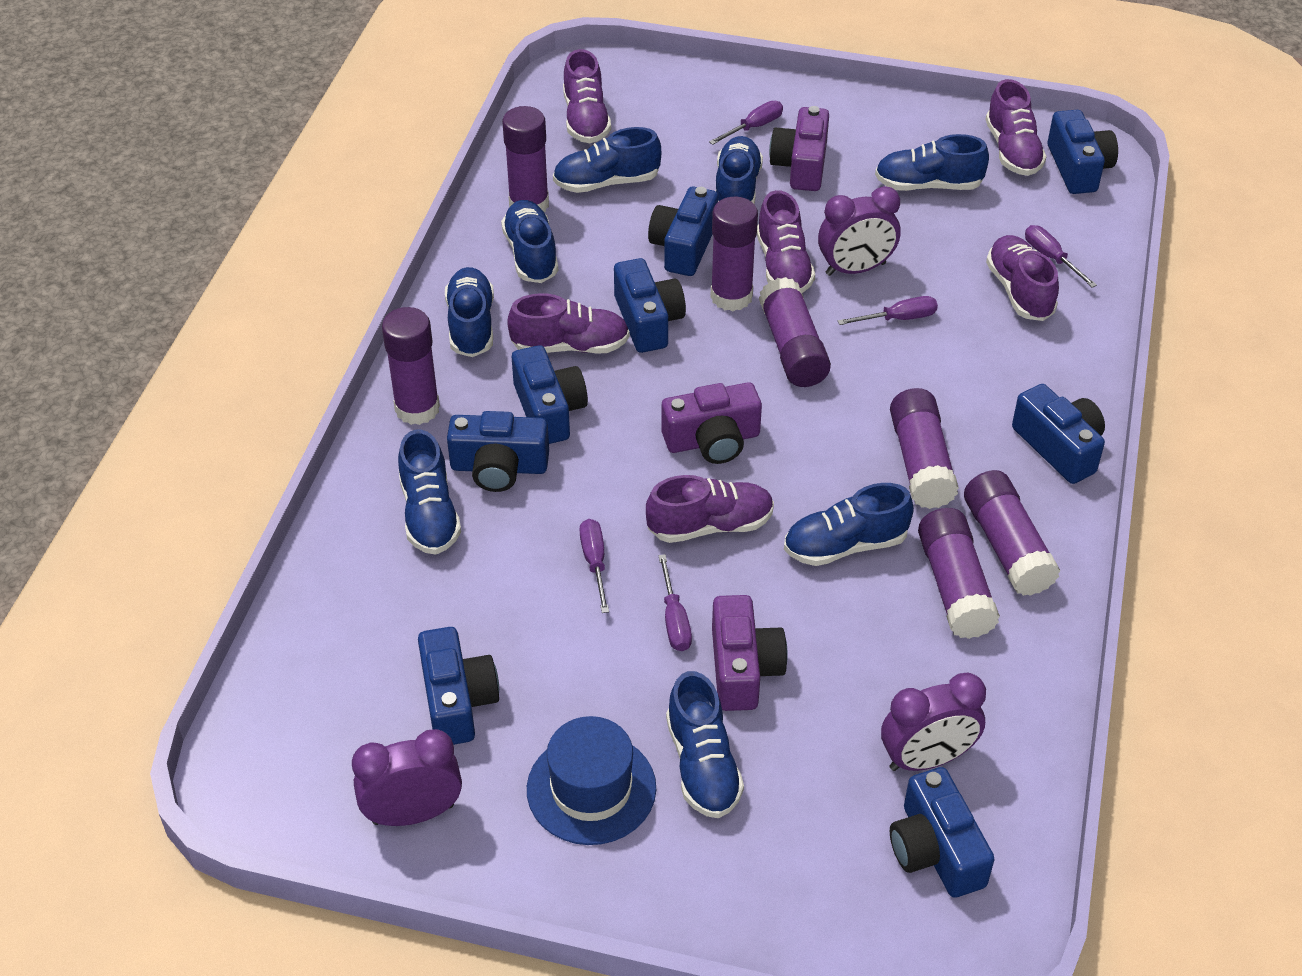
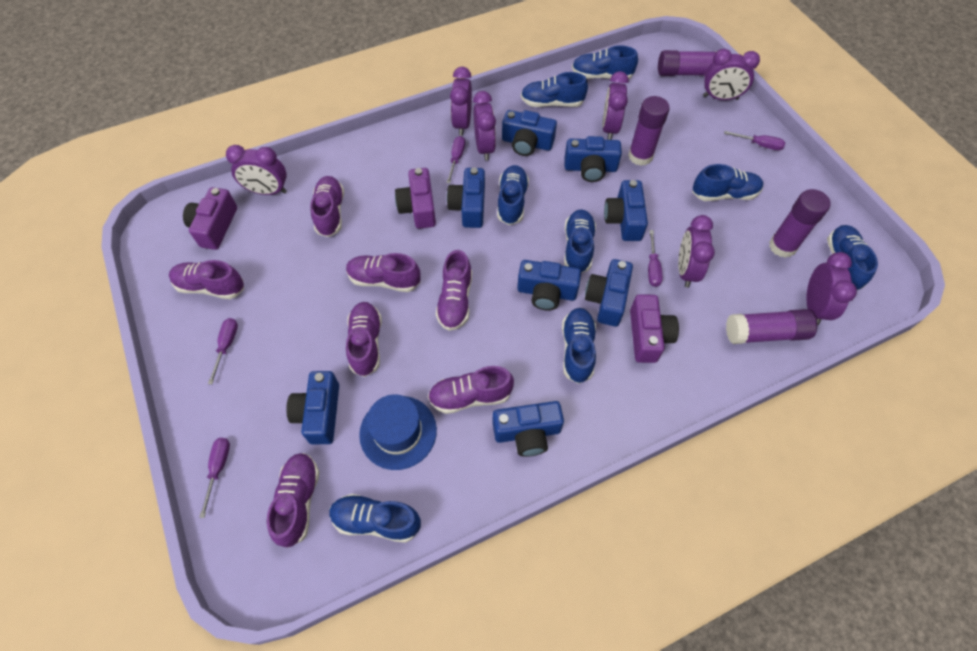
purple clock: [352,729,462,826] [818,186,900,276] [881,673,986,771] = 3 -> [226,145,287,195] [450,67,472,136] [473,91,496,161] [602,71,629,140] [678,215,715,287] [703,49,760,100] [806,252,857,325] = 7
purple glue stick: [382,307,440,425] [502,106,549,212] [710,197,758,311] [759,277,831,387] [890,388,959,509] [918,508,1000,639] [964,470,1061,596] = 7 -> [628,96,670,166] [658,50,717,76] [726,309,817,344] [769,189,831,258] = 4
purple shoe: [507,293,629,354] [563,49,611,143] [646,475,774,543] [757,190,815,293] [985,79,1047,176] [986,235,1059,321] = 6 -> [169,260,244,299] [267,453,319,548] [310,176,344,237] [346,253,421,292] [346,302,382,377] [428,366,514,414] [436,250,472,331] = 7

